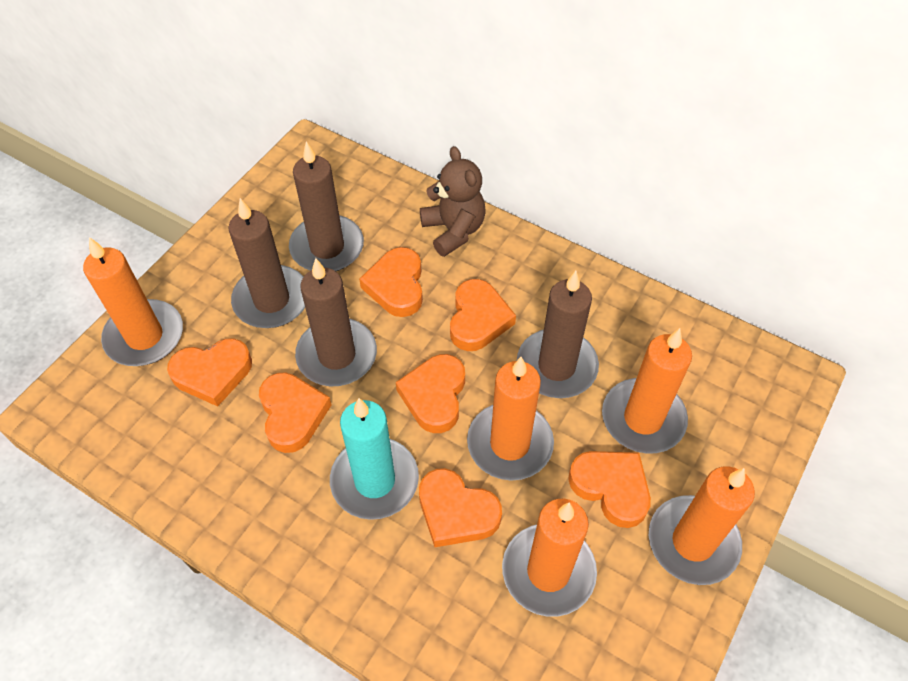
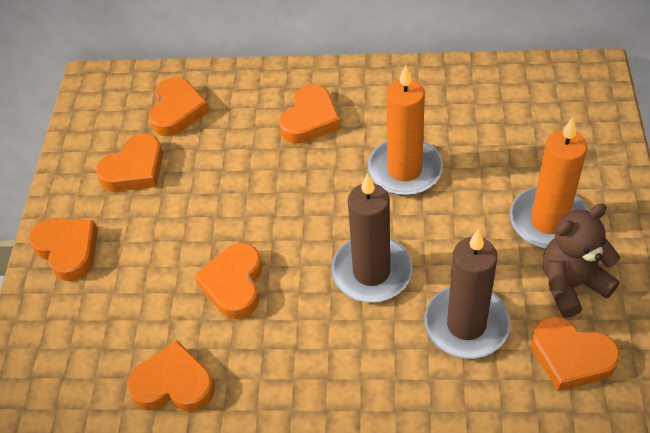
brown candle: [228,198,305,328] [289,141,364,271] [295,258,377,386] [517,271,599,398] = 4 -> [331,173,412,303] [424,229,511,359] = 2
orange candle: [83,237,183,366] [467,357,554,480] [502,499,597,617] [602,328,692,454] [649,467,755,585] = 5 -> [367,65,443,196] [510,118,589,249] = 2
turquoise candle: [330,398,419,520] = 1 -> none = 0

